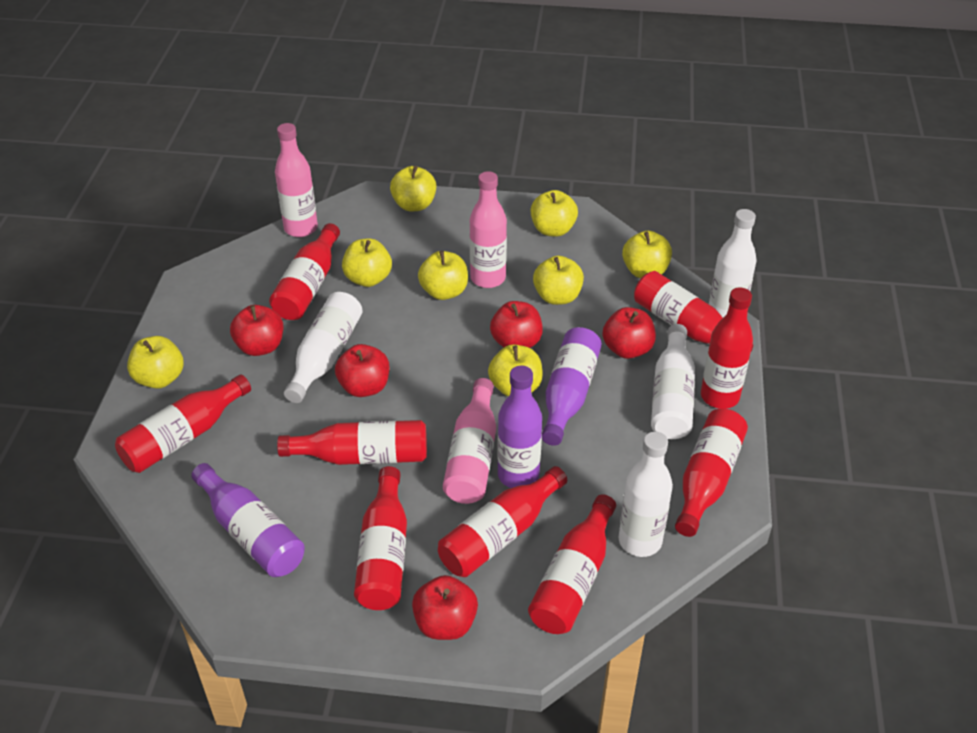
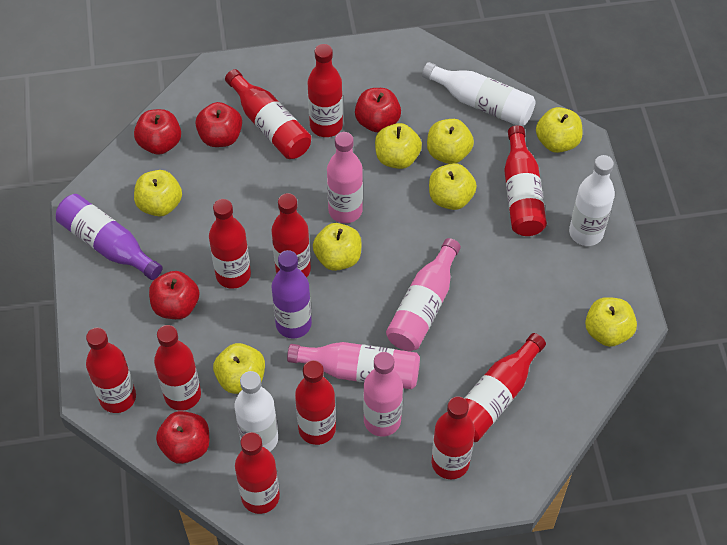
pink bottle: [275,123,318,237] [443,378,496,504] [469,171,507,288] = 3 -> [287,342,420,389] [327,132,363,223] [363,352,403,437] [386,238,461,351] = 4
purple bottle: [191,463,305,577] [497,366,542,488] [542,327,602,446] = 3 -> [56,194,163,280] [271,250,312,339] = 2
red bottle: [115,374,251,473] [269,223,340,320] [277,420,427,465] [354,466,407,610] [438,466,567,577] [528,494,616,634] [634,271,753,351] [675,409,748,537] [701,287,753,409] = 9 -> [86,327,136,413] [154,325,201,411] [209,199,251,289] [225,69,311,159] [235,432,280,514] [271,193,311,278] [295,360,336,445] [308,44,343,137] [432,396,475,479] [464,333,546,442] [504,125,547,236] = 11
white bottle: [284,292,363,403] [618,432,673,557] [651,324,695,439] [709,209,756,318] = 4 -> [234,371,278,451] [422,62,535,126] [569,155,615,246] = 3

